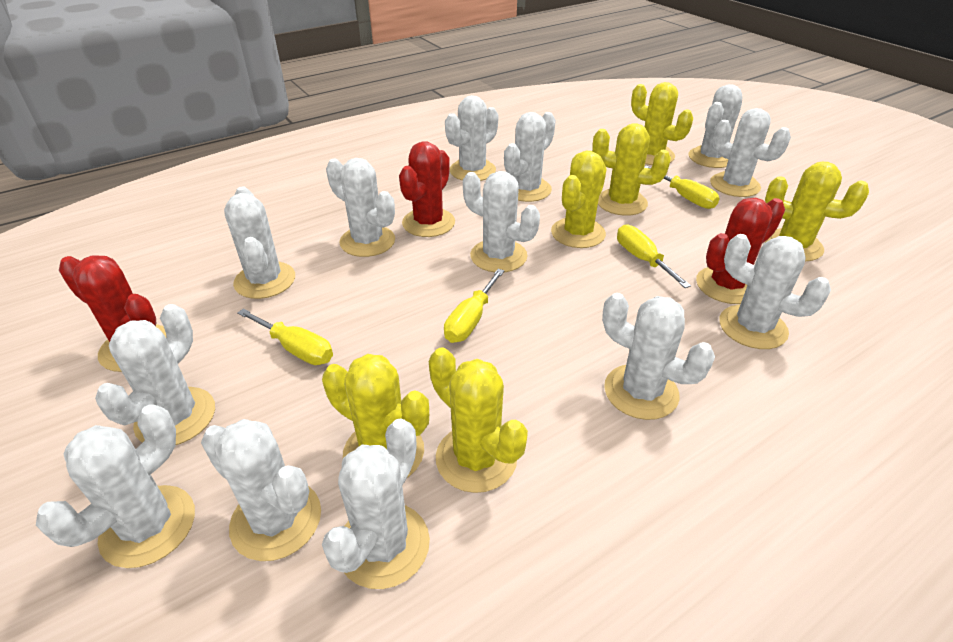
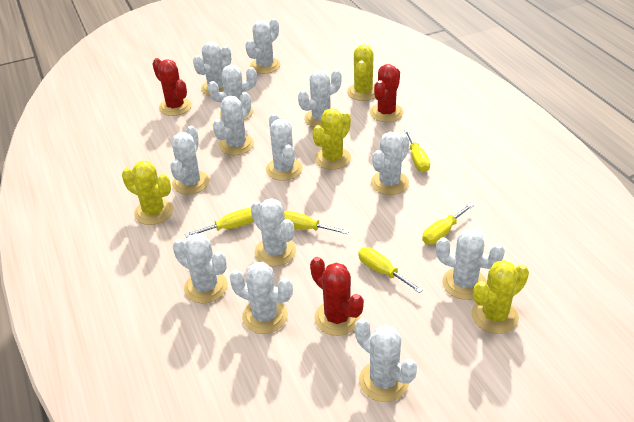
yellow cactus: [322,354,429,478] [429,347,528,493] [551,150,607,248] [592,123,671,216] [631,82,693,165] [765,162,869,261] = 6 -> [122,161,173,225] [312,108,351,170] [347,45,375,101] [471,260,529,334] = 4
yellow screwdriver: [237,308,333,365] [444,269,504,343] [617,224,691,288] [644,166,720,209] = 4 -> [185,208,254,238] [284,211,349,234] [358,247,423,293] [404,130,430,172] [422,203,474,245] = 5

